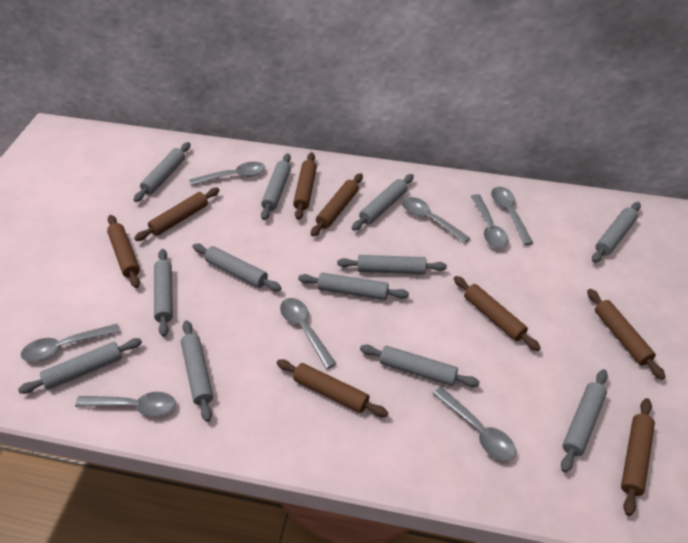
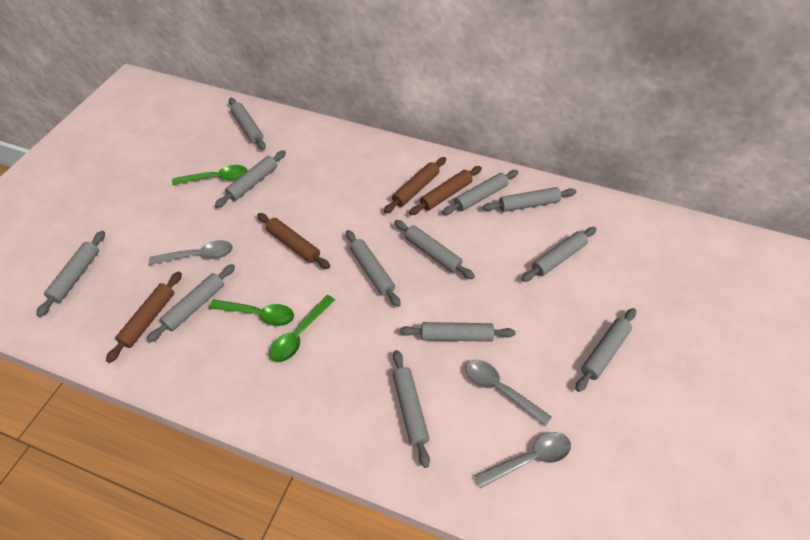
brown rolling pin: [107,215,140,288] [134,188,220,241] [277,359,388,417] [293,152,317,220] [311,173,363,236] [454,276,541,351] [587,289,665,380] [621,398,655,516] = 8 -> [106,271,182,363] [257,213,330,269] [384,157,446,213] [409,166,482,215] = 4
green spoon: none = 0 -> [172,165,248,185] [209,300,294,326] [269,295,335,362] = 3
grey spoon: [21,324,120,362] [75,392,176,417] [189,162,265,186] [280,298,336,369] [402,197,470,244] [433,387,516,461] [471,194,509,249] [491,187,533,245] = 8 -> [149,240,233,265] [465,360,552,426] [475,432,571,488] = 3

